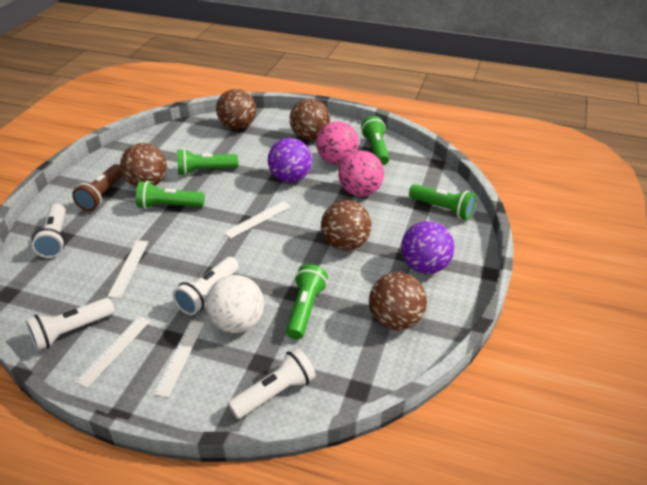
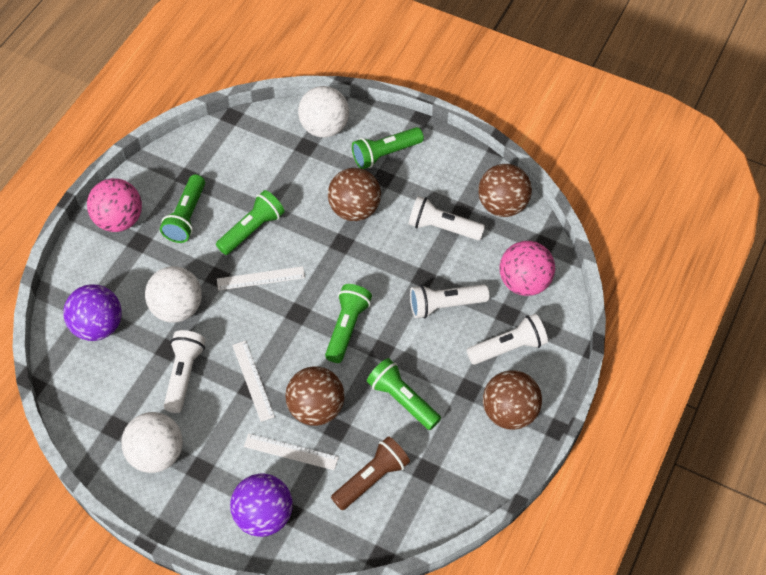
brown ball: [120,143,167,187] [216,89,256,130] [290,99,330,140] [321,200,371,251] [369,272,427,330] = 5 -> [286,366,345,426] [328,168,381,221] [478,164,532,217] [483,370,542,430] = 4
white ball: [206,275,264,333] = 1 -> [122,412,183,473] [145,266,202,323] [298,86,349,137] = 3
white ruler: [75,316,150,388] [107,240,149,298] [154,321,204,398] [223,201,291,239] = 4 -> [217,266,305,291] [232,341,275,422] [244,434,339,470] = 3

